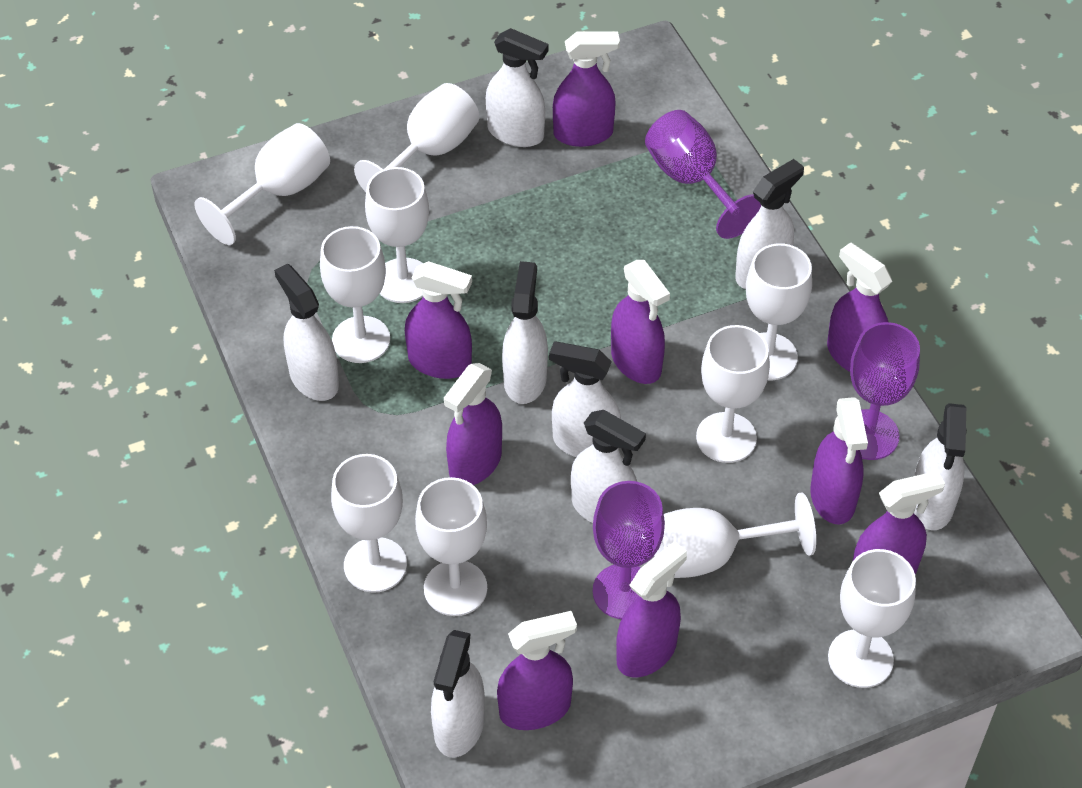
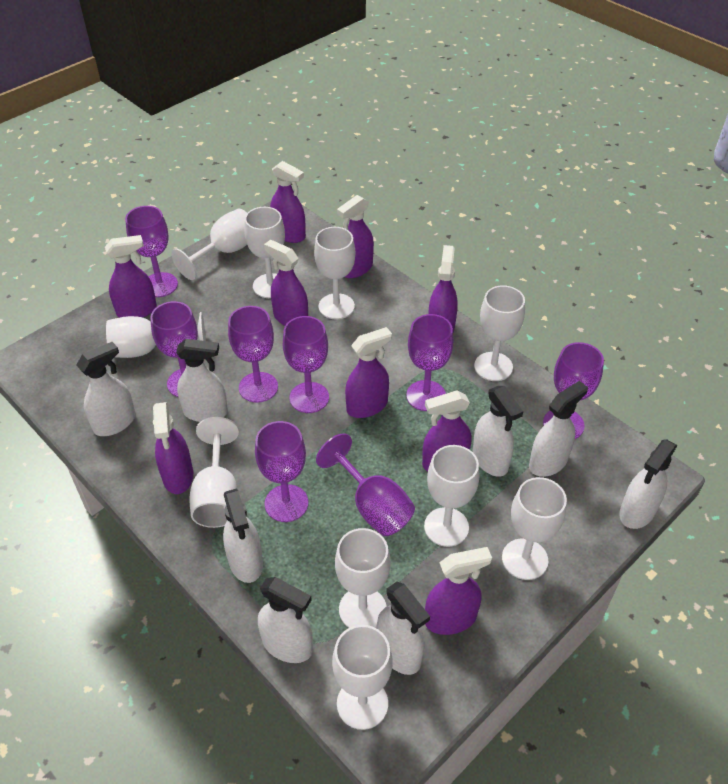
purple goblet: [593,481,665,619] [645,110,761,239] [850,322,920,460] = 3 -> [125,206,178,297] [150,301,198,397] [228,306,278,403] [255,421,308,522] [283,316,329,413] [316,433,415,536] [406,314,453,411] [543,342,604,439] = 8

